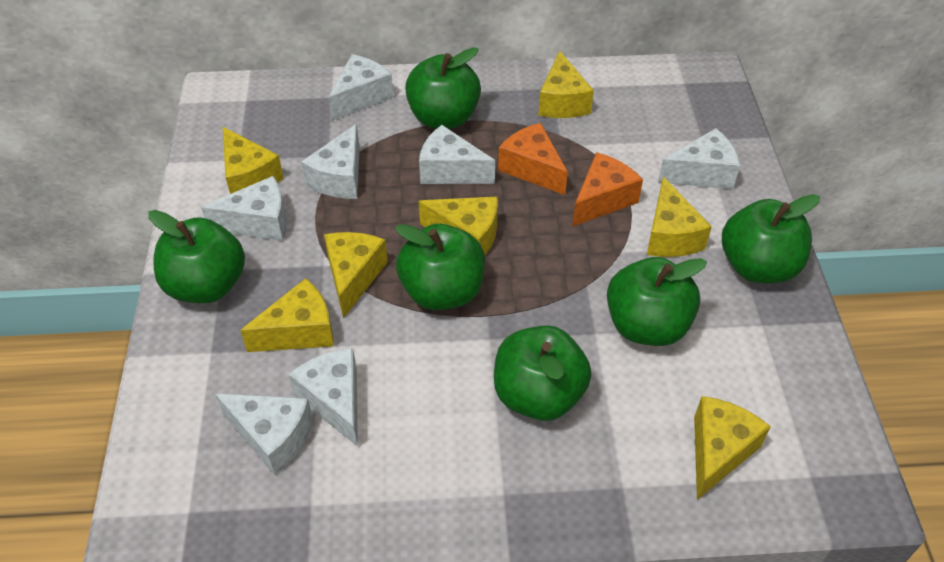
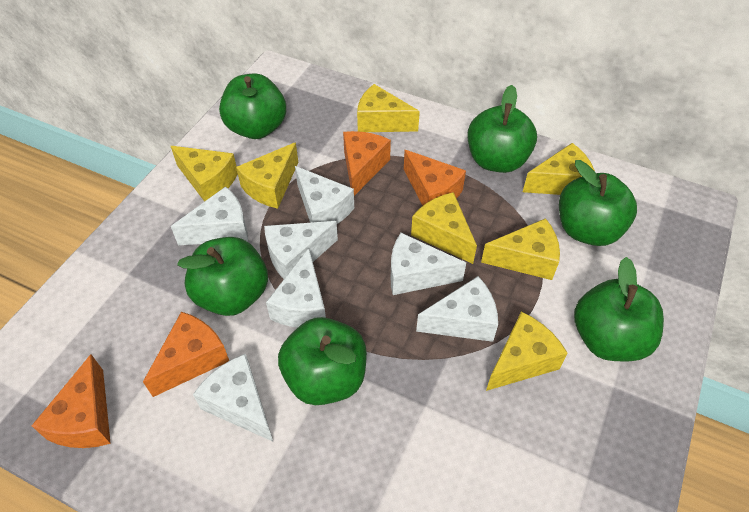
orange cheese: [498,123,568,195] [572,152,643,227] = 2 -> [32,354,111,448] [143,312,229,397] [343,131,391,196] [404,150,466,206] = 4

